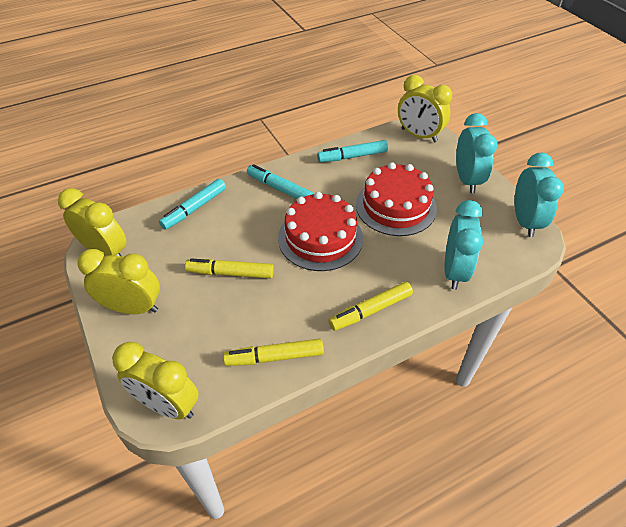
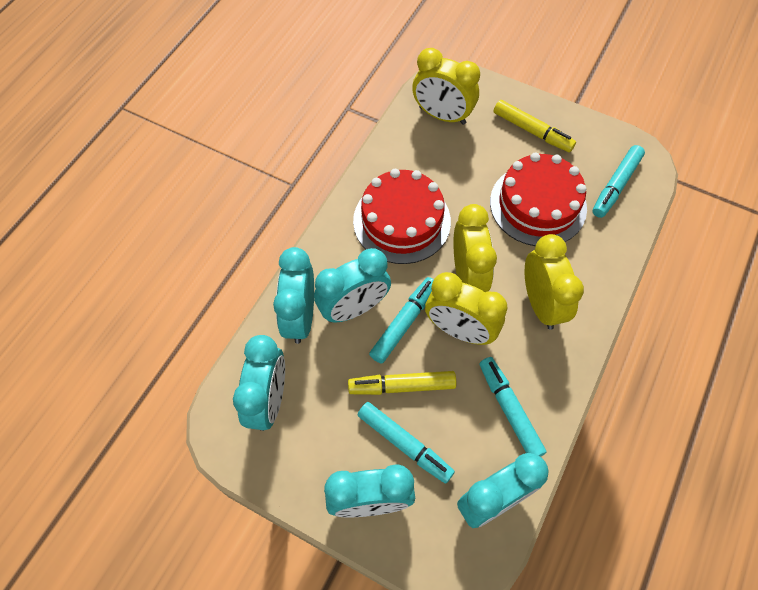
turquoise clock: [444,200,483,290] [456,113,498,193] [515,153,564,237] = 3 -> [233,335,285,431] [273,247,314,344] [314,248,391,323] [324,464,415,517] [457,453,548,528] = 5
turquoise marker: [159,179,226,230] [247,164,314,199] [317,140,388,162] = 3 -> [358,402,455,484] [369,277,434,363] [479,357,546,457] [592,145,645,218] = 4
yellow marker: [185,258,274,279] [223,339,324,366] [328,282,413,331] = 3 -> [348,371,456,395] [493,100,576,152] = 2

